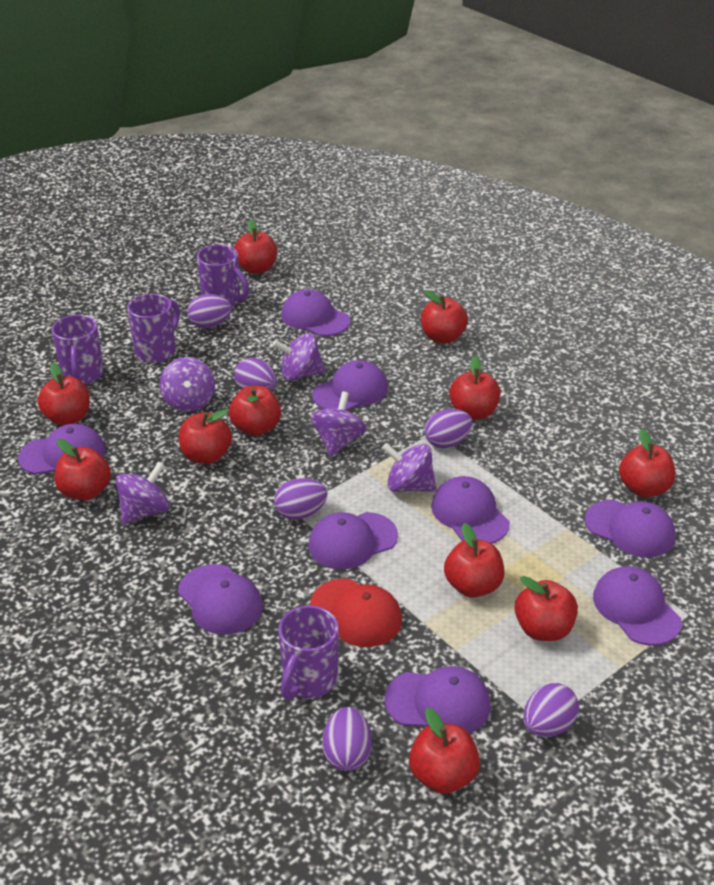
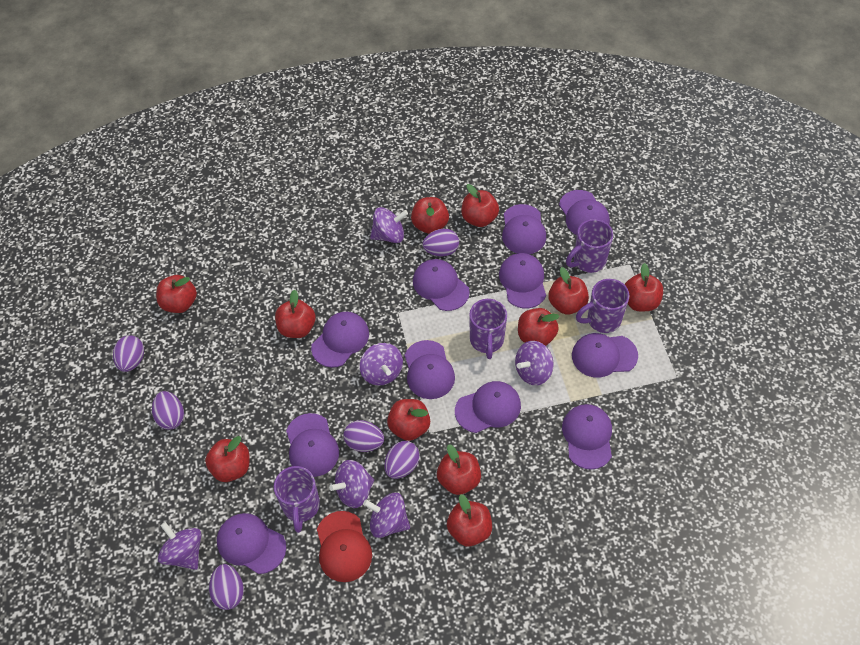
purple cap: [18,423,106,475] [178,564,263,635] [281,289,350,336] [308,512,398,569] [312,360,388,411] [384,666,491,733] [431,476,510,544] [585,500,676,558] [593,566,682,646] = 9 -> [217,513,286,574] [286,413,339,477] [311,312,369,367] [405,340,455,399] [413,259,470,311] [455,381,521,433] [499,253,546,308] [502,204,546,254] [559,190,610,235] [562,404,612,470] [572,333,638,378] = 11
purple spinning top: [116,461,170,525] [160,357,215,412] [272,333,325,381] [311,391,366,457] [382,443,437,492] = 5 -> [158,522,201,570] [329,460,374,508] [360,343,403,386] [363,493,410,538] [370,207,408,243] [515,341,554,386] = 6

